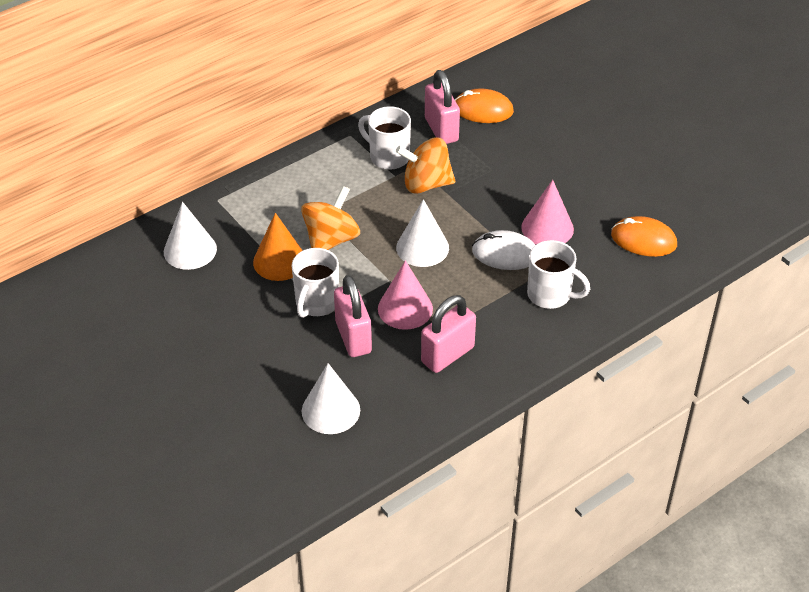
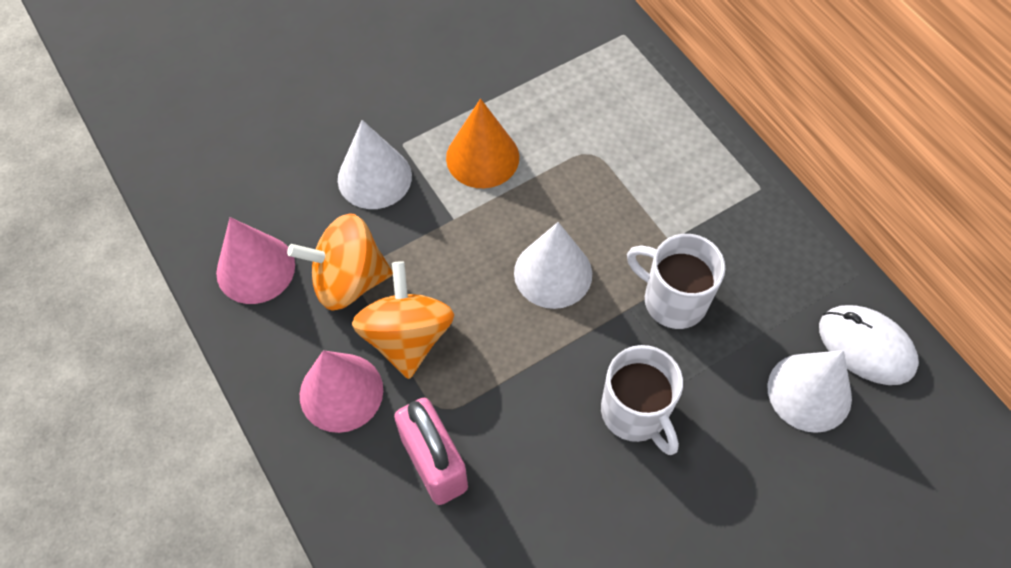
orange mouse: [455,88,514,123] [611,216,677,257] = 2 -> none = 0
pink padlock: [334,275,372,357] [421,295,476,373] [425,70,460,144] = 3 -> [394,398,468,505] = 1
white mug: [292,248,339,318] [358,106,411,170] [527,240,590,309] = 3 -> [601,345,683,455] [627,234,725,329] = 2

